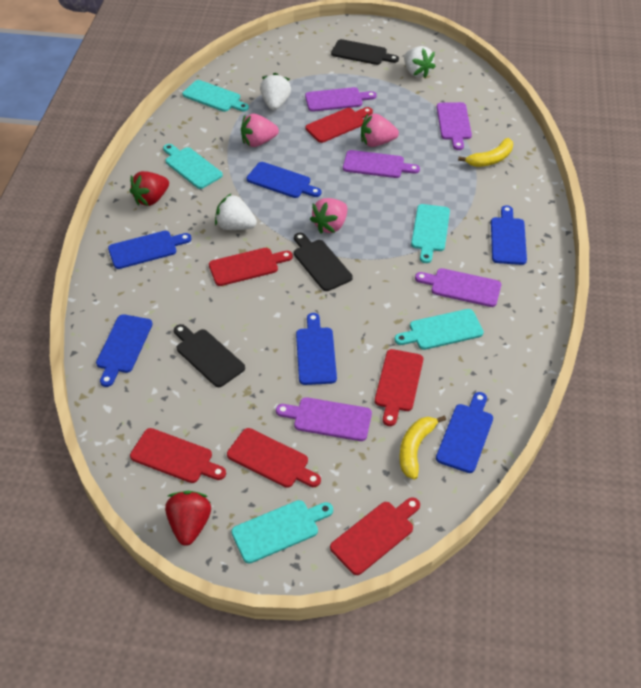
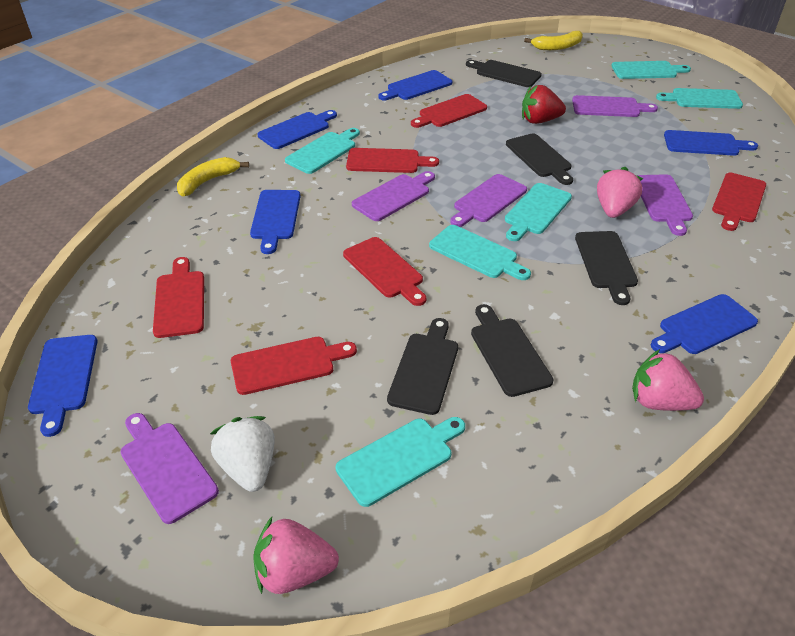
black cutting board: [174,324,245,387] [294,233,353,291] [331,39,399,65] = 3 -> [387,318,458,415] [466,60,542,87] [471,304,554,397] [506,133,573,185] [575,231,638,305] = 5
red strawberry: [130,171,169,206] [165,491,211,546] = 2 -> [522,85,566,124] = 1
turquoise cutting board: [163,144,223,189] [182,80,249,112] [231,500,333,564] [394,309,484,350] [411,204,450,263] = 5 -> [285,128,360,174] [336,417,465,507] [429,225,531,280] [505,183,572,241] [611,61,691,79] [656,88,743,109] = 6
white strawberry: [215,194,257,230] [260,73,291,110] [404,46,436,78] = 3 -> [210,416,275,492] = 1

